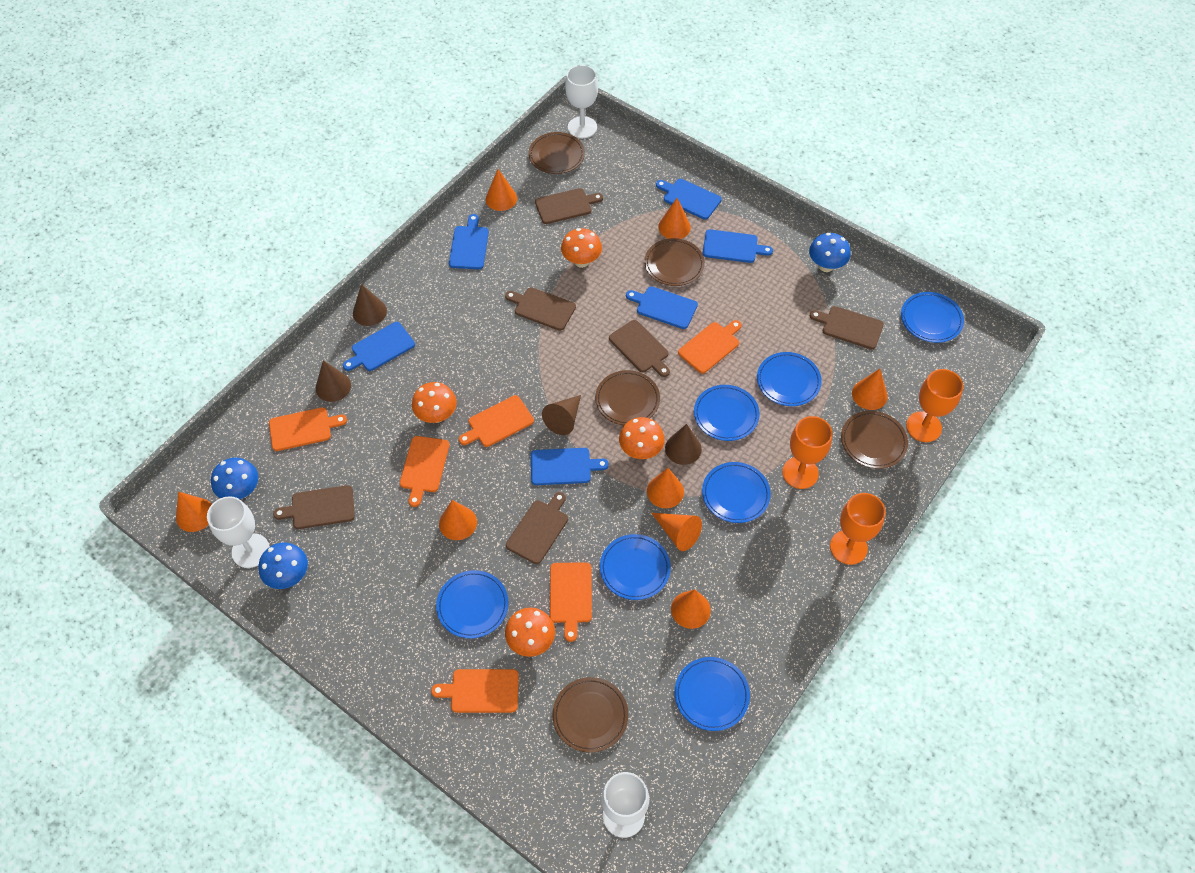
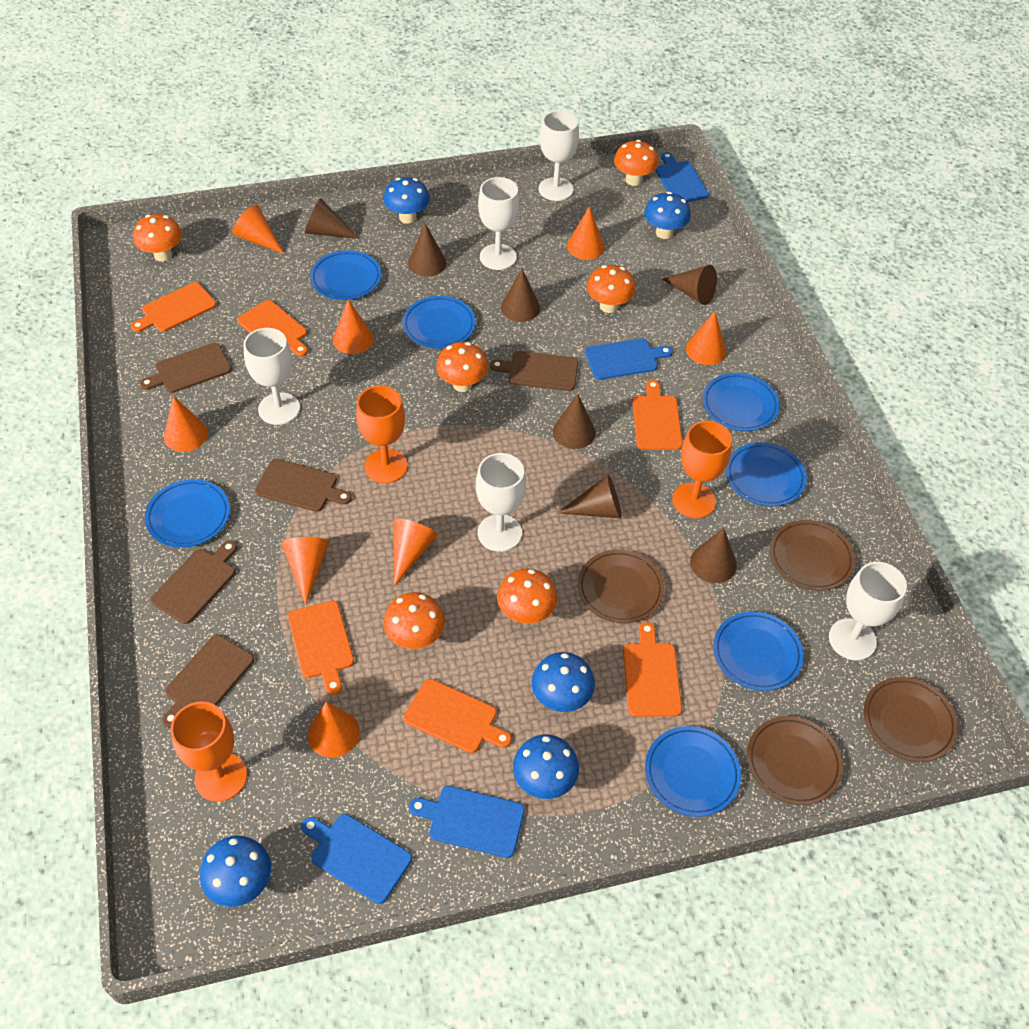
blue cutting board: [343,322,415,371] [449,214,489,269] [531,448,609,485] [626,286,698,329] [656,179,721,220] [703,229,773,263] = 6 -> [301,814,412,904] [409,786,525,858] [585,338,673,380] [655,152,709,202] = 4
blue mushroom: [211,458,258,499] [259,542,308,589] [809,233,851,272] = 3 -> [200,836,271,907] [383,177,430,224] [513,735,579,799] [532,652,595,712] [644,192,691,239] = 5
brown cone: [316,360,351,402] [353,284,387,326] [542,395,581,435] [665,424,702,465] = 4 -> [305,198,359,239] [408,223,446,277] [501,269,540,322] [553,394,596,449] [557,474,622,518] [662,265,717,305] [690,528,737,583] = 7
brown cutting board: [273,485,355,529] [505,287,576,331] [506,492,568,564] [535,188,603,224] [609,320,670,377] [810,306,884,349] = 6 -> [140,343,232,393] [150,540,237,624] [162,635,254,728] [255,459,352,512] [490,351,578,391] = 5
brown plate: [528,132,585,174] [553,677,628,753] [595,370,660,425] [644,238,705,286] [841,411,908,469] = 5 -> [578,550,664,623] [747,716,843,805] [770,520,855,591] [863,677,958,762] = 4
orange mushroom: [412,382,457,423] [505,608,555,657] [561,228,602,268] [619,417,665,459] = 4 -> [133,214,182,262] [384,592,445,649] [436,342,488,392] [497,568,558,624] [587,265,636,313] [614,140,658,186] = 6
white goblet: [207,496,270,568] [565,65,598,138] [601,772,649,838] = 3 -> [244,328,300,425] [476,453,526,552] [478,177,520,270] [539,110,579,201] [829,562,907,660] = 5

